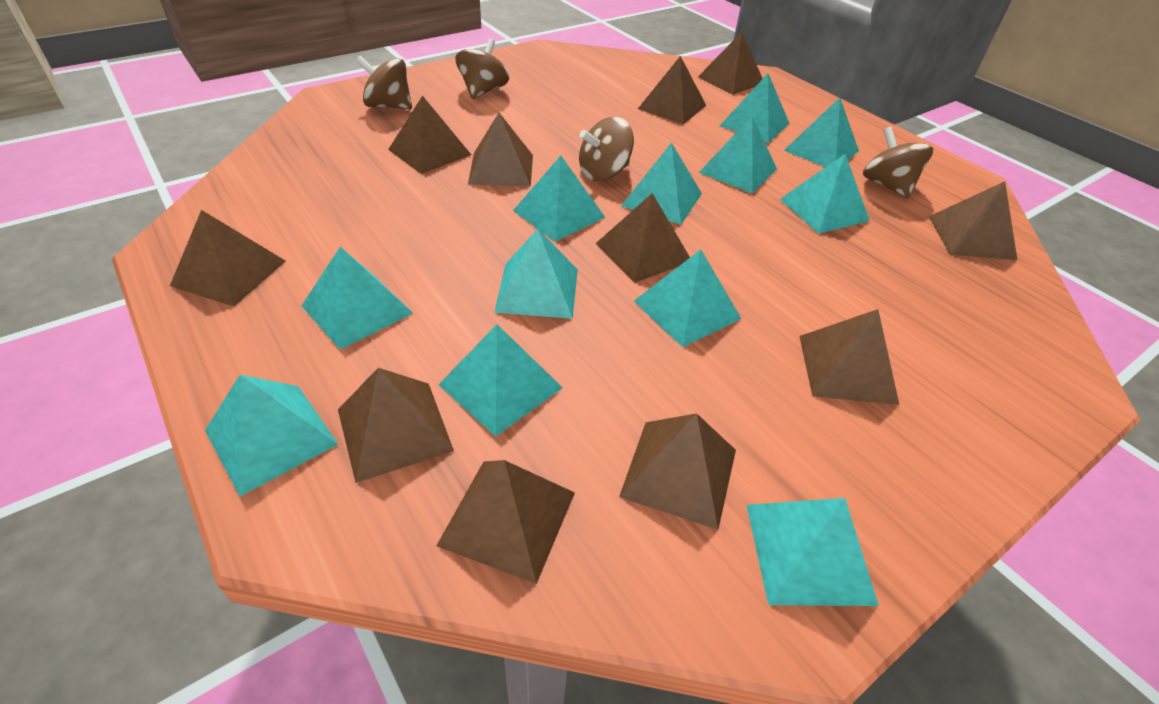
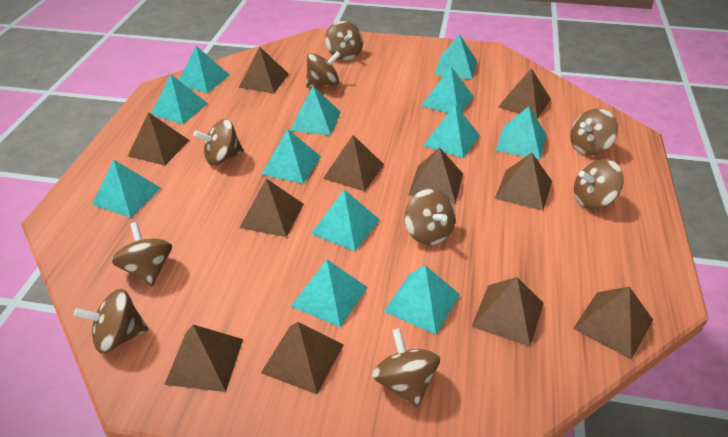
brown spinning top: [356,56,412,109] [455,39,509,99] [579,117,634,181] [863,126,933,198] = 4 -> [74,289,148,353] [112,222,172,287] [194,119,243,166] [306,51,341,88] [325,21,363,60] [372,328,440,408] [405,189,456,245] [570,108,618,156] [574,159,624,209] = 9

